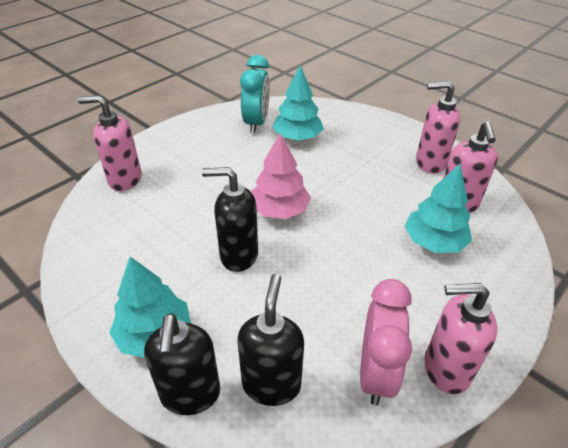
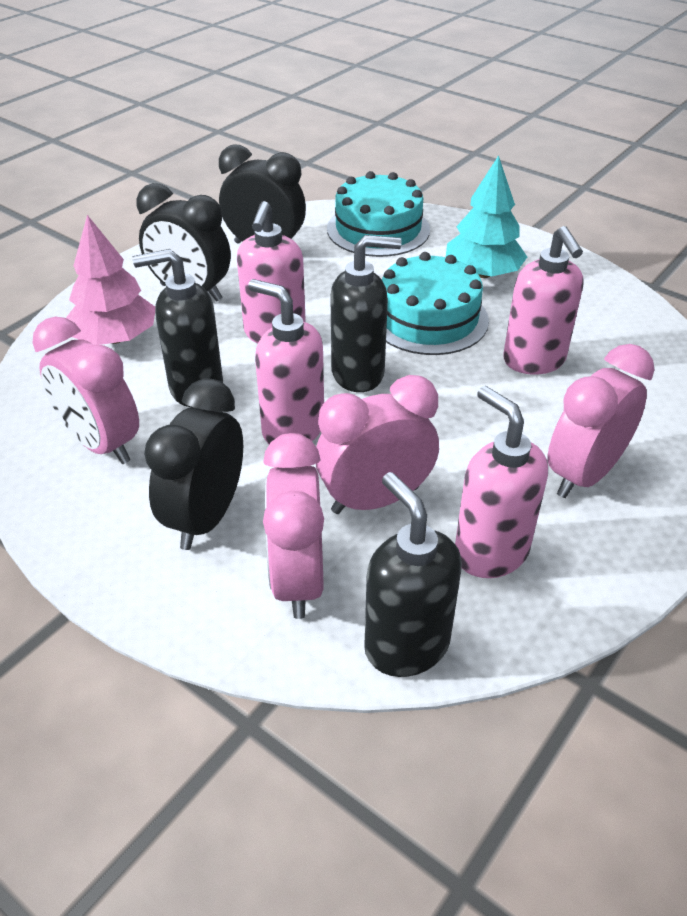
black clock: none = 0 -> [137,183,231,301] [144,378,243,550] [219,145,306,244] = 3
pink clock: [360,279,412,406] = 1 -> [32,317,139,464] [263,433,324,619] [316,375,439,514] [548,344,654,498] = 4
turquoise cake: none = 0 -> [327,171,430,257] [382,252,489,355] = 2
turquoise clock: [240,55,270,134] = 1 -> none = 0
turquoise tree: [109,257,191,358] [272,65,324,141] [405,164,472,253] = 3 -> [446,155,527,278] = 1

